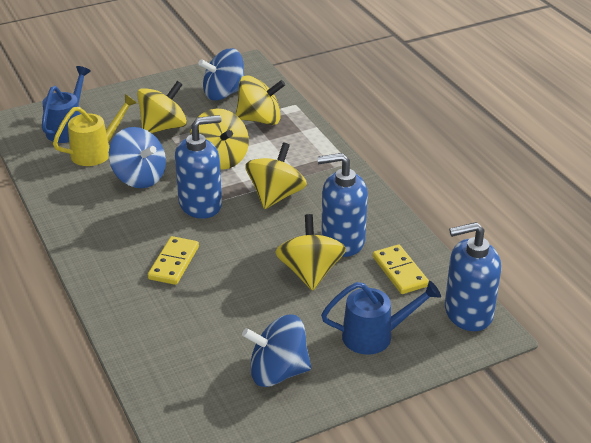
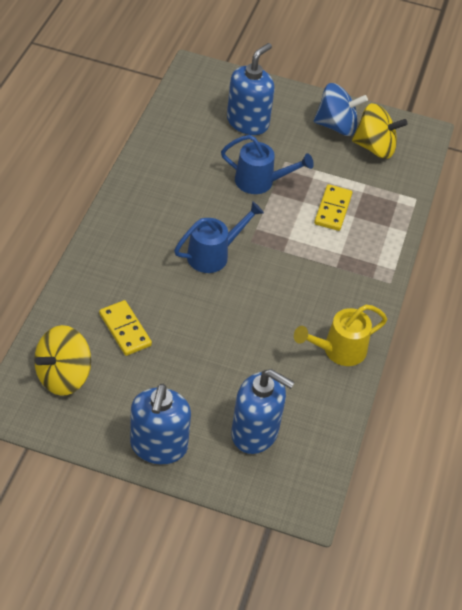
blue spinning top: [109,127,166,188] [198,48,244,100] [242,314,311,387] = 3 -> [314,83,368,136] = 1
yellow spinning top: [137,81,187,133] [190,108,249,170] [236,75,285,125] [245,143,307,209] [275,214,346,291] = 5 -> [34,325,91,396] [352,103,408,159] = 2

